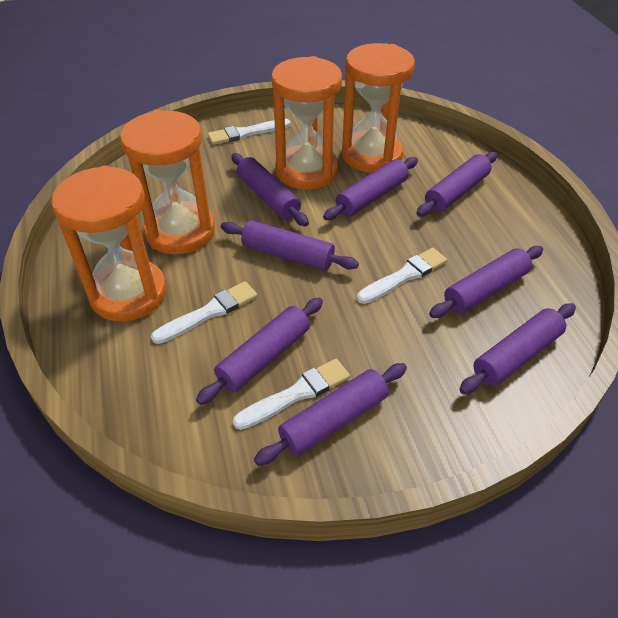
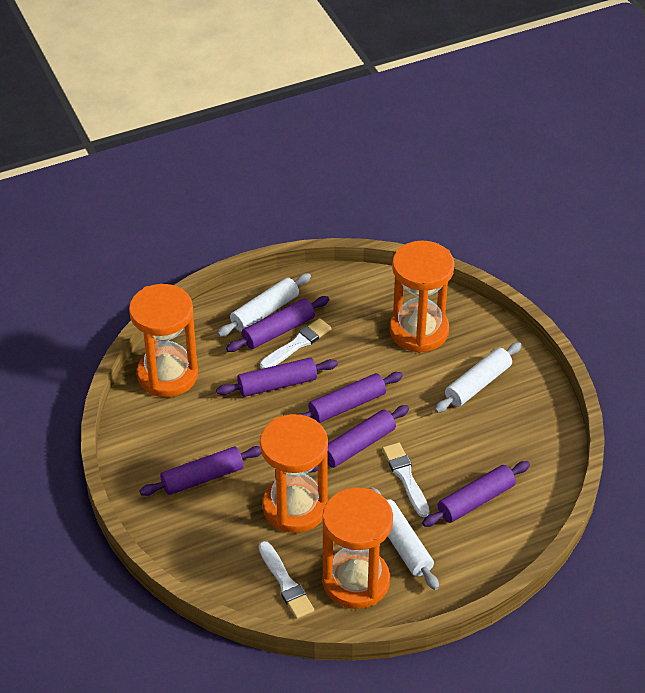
purple rolling pin: [196,298,323,405] [221,220,359,270] [231,153,309,226] [254,363,407,465] [323,157,418,220] [416,152,497,217] [429,246,543,318] [459,303,576,394] = 8 -> [139,446,261,496] [216,358,338,397] [226,296,330,352] [299,372,403,423] [309,405,409,473] [422,461,530,527] = 6
white brush: [151,281,258,344] [208,119,291,145] [233,359,350,430] [357,248,447,304] = 4 -> [259,541,314,619] [260,318,331,369] [382,443,430,517] = 3
white rolling pin: none = 0 -> [217,273,311,337] [370,487,439,590] [435,342,522,413] = 3

